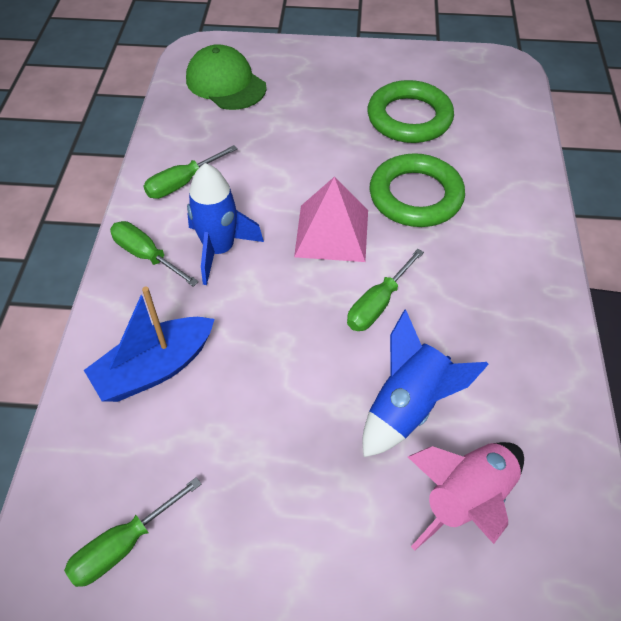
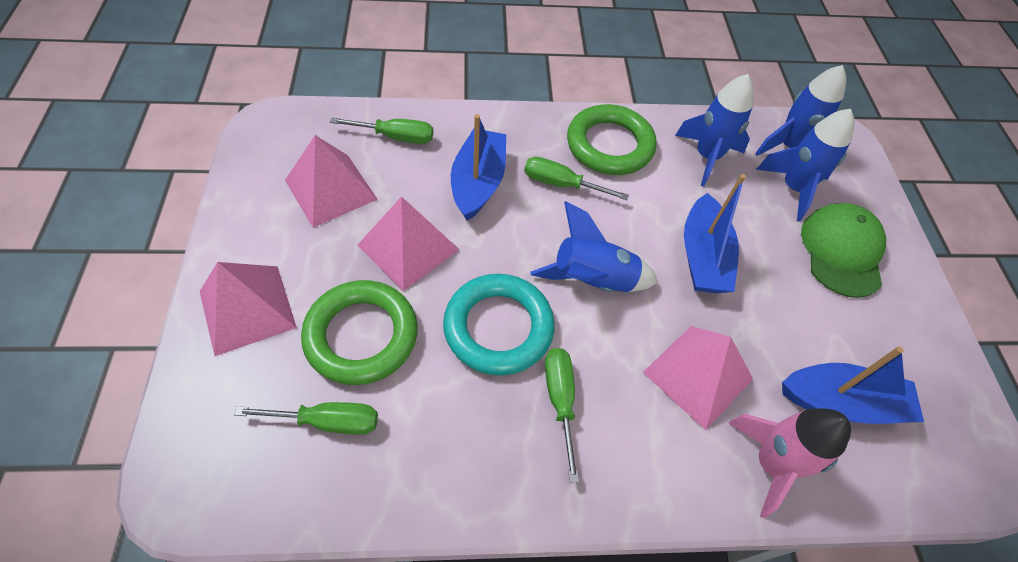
blue boat: [84,287,215,402] = 1 -> [451,114,506,221] [684,174,746,293] [782,347,924,424] = 3
blue rocket: [187,163,264,285] [362,310,489,457] = 2 -> [530,201,658,292] [675,74,754,186] [755,65,846,156] [756,109,855,221] = 4
pink pyramid: [294,177,368,262] = 1 -> [200,262,297,356] [285,135,378,228] [357,196,460,291] [643,326,753,430] = 4
turquoise ring: none = 0 -> [443,274,555,376] = 1

